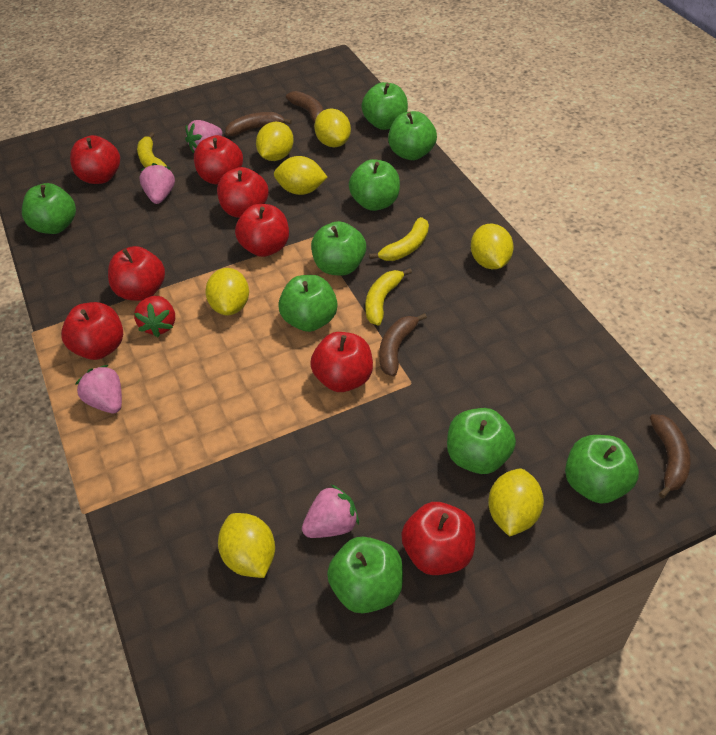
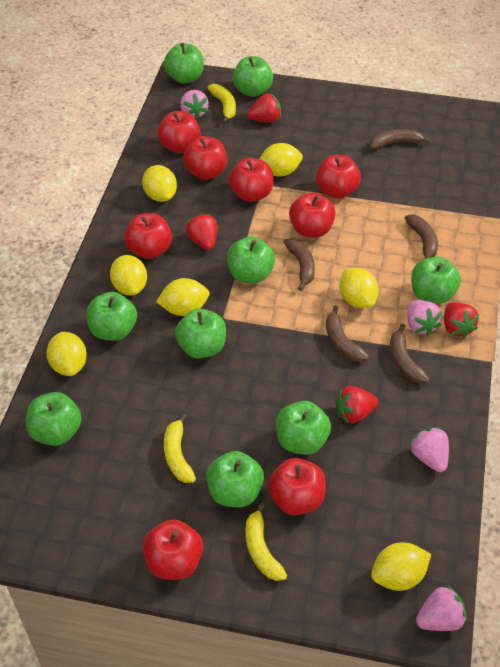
brown banana: [225,112,292,136] [286,91,323,127] [379,313,427,377] [650,414,690,498] = 4 -> [284,238,315,291] [326,306,369,362] [370,129,431,150] [390,324,429,384] [405,214,438,259] = 5
red strawberry: [134,296,175,337] = 1 -> [186,213,217,250] [248,93,281,122] [335,386,378,423] [444,302,479,338] = 4

